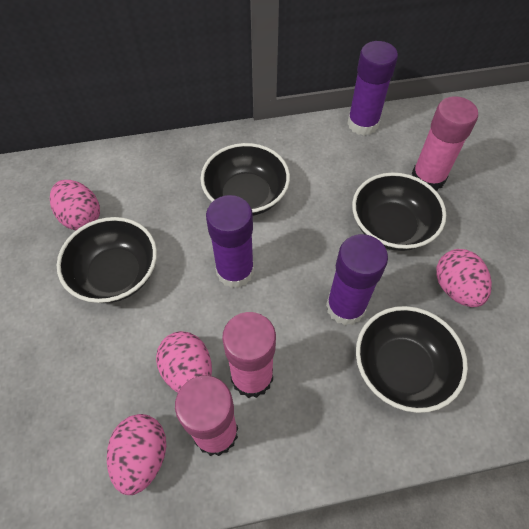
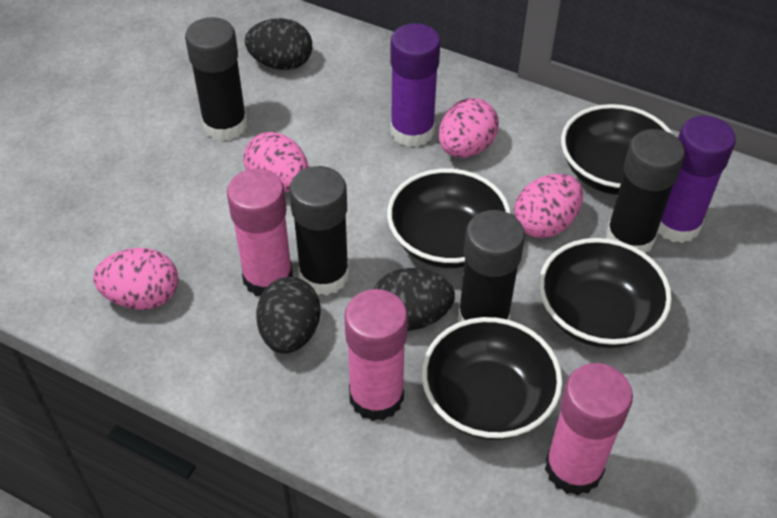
black egg: none = 0 -> [245,18,312,70] [256,277,321,354] [374,268,455,331] = 3
black glue stick: none = 0 -> [185,17,247,141] [289,166,349,295] [458,210,525,322] [606,129,685,253] = 4
purple glue stick: [206,195,254,288] [326,234,388,325] [347,41,398,136] = 3 -> [390,23,440,147] [657,116,736,243] = 2

